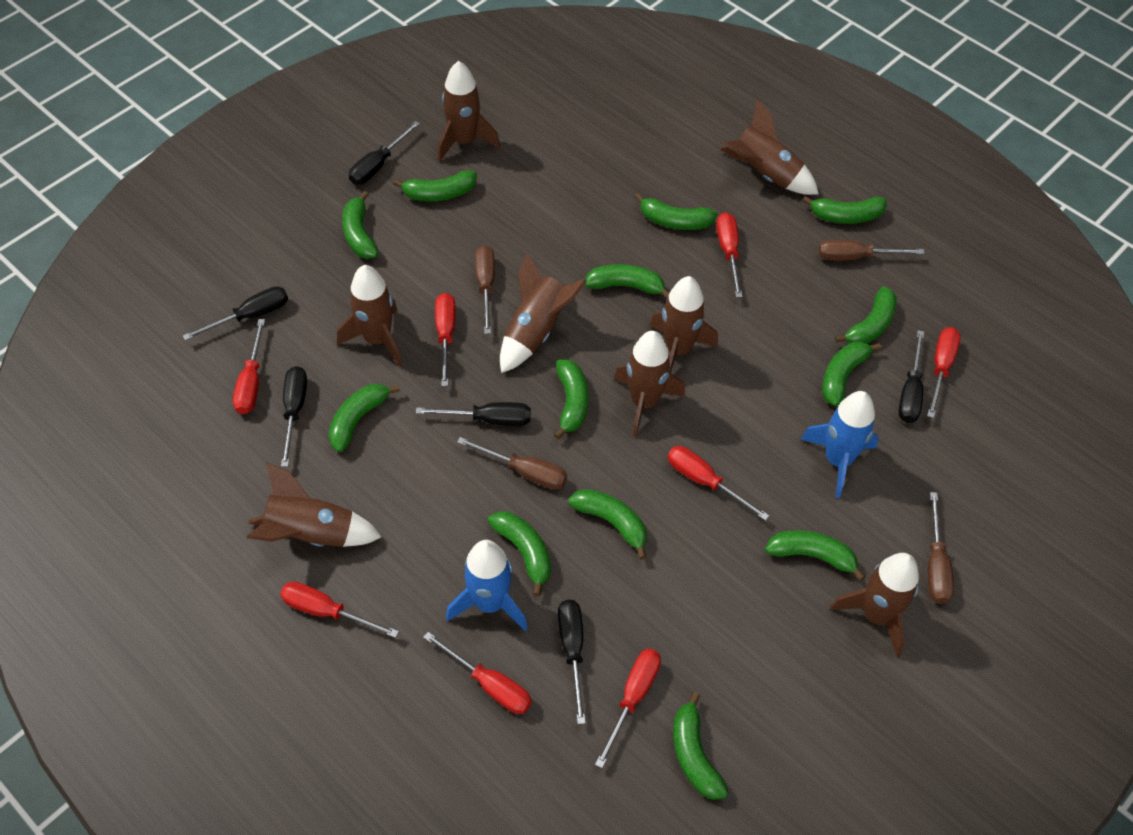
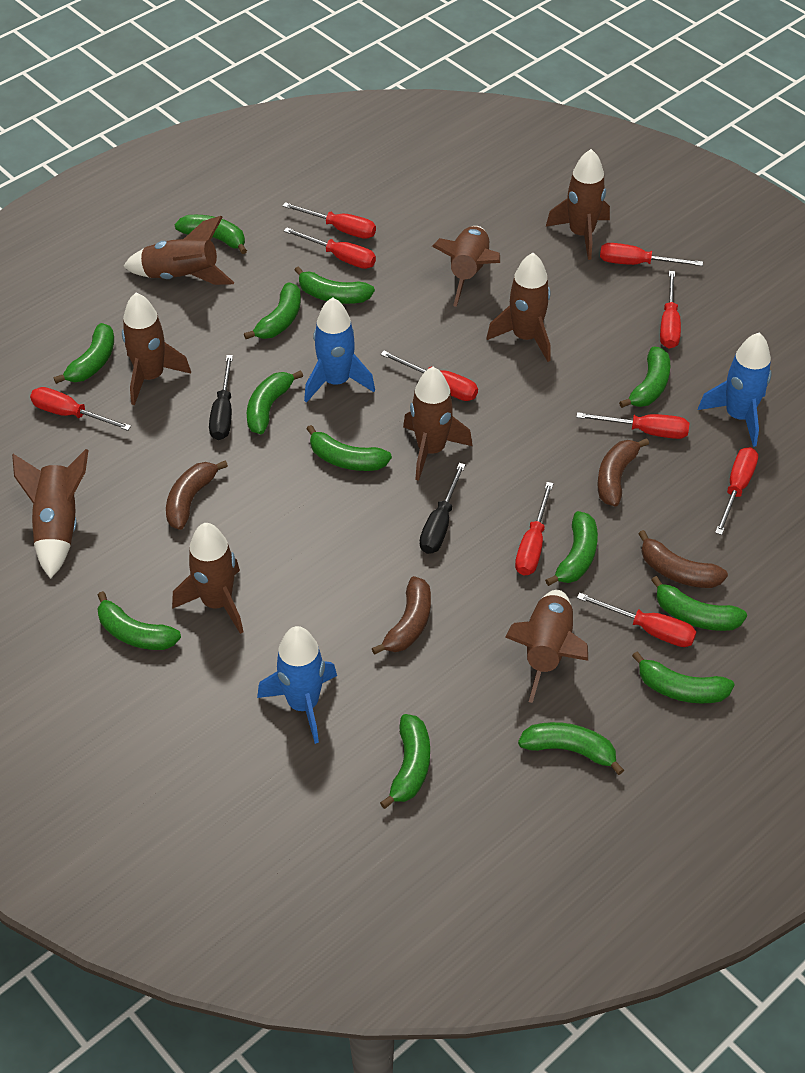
black screwdriver: [183,286,288,341] [281,366,307,467] [349,121,420,184] [416,402,531,426] [558,599,586,724] [898,330,924,423] = 6 -> [209,355,233,440] [420,463,466,554] = 2
blue rocket: [446,540,528,631] [801,391,879,498] = 2 -> [257,626,337,744] [304,297,375,403] [698,333,772,447] = 3
brown banana: none = 0 -> [166,460,228,530] [372,576,431,655] [597,438,649,507] [638,530,728,588] = 4
brown rocket: [247,462,382,547] [337,265,402,367] [438,61,500,162] [500,253,587,373] [614,331,685,437] [650,276,718,373] [720,99,819,195] [830,553,919,657] = 8 -> [12,449,89,579] [122,293,191,405] [123,216,234,285] [172,523,244,634] [403,367,473,481] [432,226,500,307] [487,253,551,362] [505,590,588,703] [546,149,610,260] = 9
brown screwdriver: [457,437,567,489] [475,245,495,334] [819,239,925,261] [928,492,954,604] = 4 -> none = 0
red screwdriver: [233,319,265,414] [280,581,399,638] [423,632,532,714] [435,293,456,386] [595,649,661,768] [668,446,769,521] [716,212,743,298] [927,327,961,418] = 8 -> [30,387,131,431] [283,202,376,239] [284,227,376,269] [380,351,478,401] [515,482,554,576] [576,412,689,439] [577,593,696,647] [600,243,703,266] [660,271,681,349] [715,447,758,535] = 10

